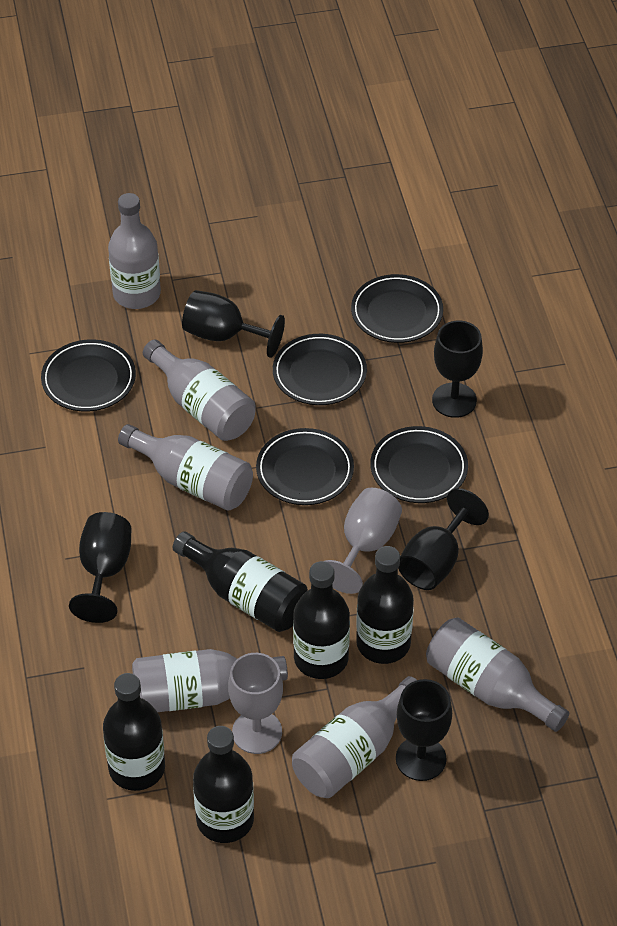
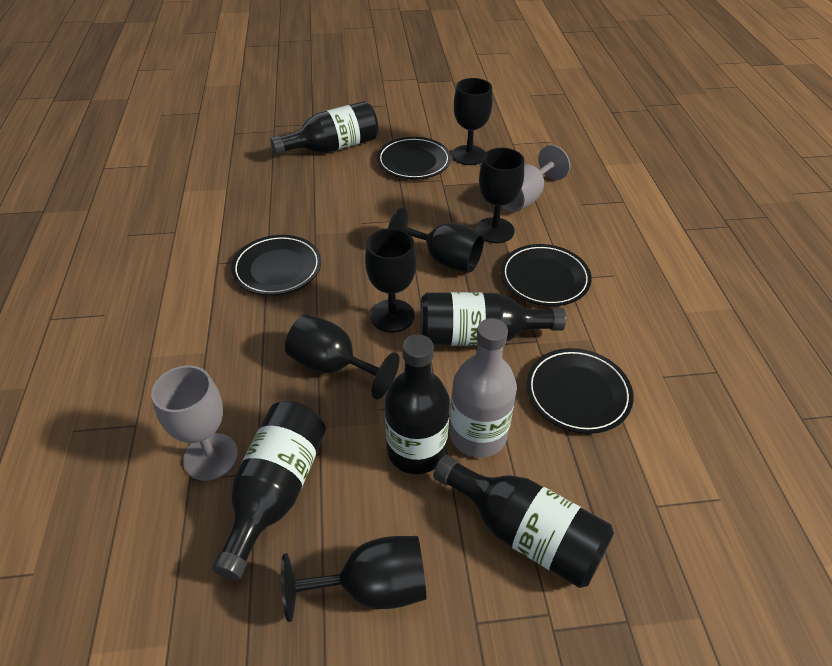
black goblet: [69,512,131,623] [182,290,285,358] [396,679,452,781] [398,488,489,590] [432,320,483,418] = 5 -> [281,536,426,622] [285,314,399,399] [365,228,417,332] [388,208,484,273] [452,78,493,165] [476,148,524,243] = 6
black plate: [41,339,136,412] [256,428,354,505] [273,334,367,405] [351,274,443,343] [370,426,468,503] = 5 -> [231,235,321,295] [377,137,451,179] [501,244,592,306] [526,348,633,434] = 4
grey bottle: [108,193,161,309] [118,424,253,511] [132,649,288,712] [143,340,256,441] [292,676,417,798] [426,617,569,732] = 6 -> [449,318,517,458] = 1

